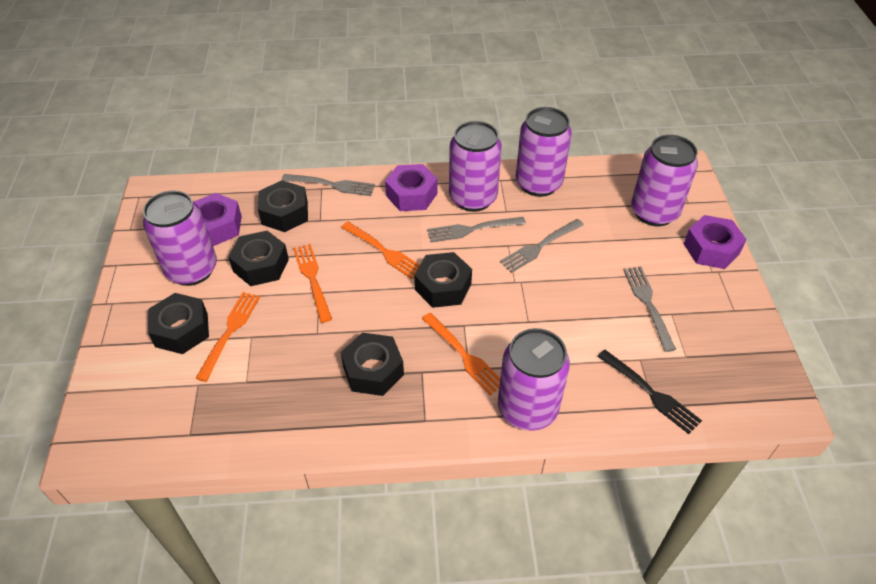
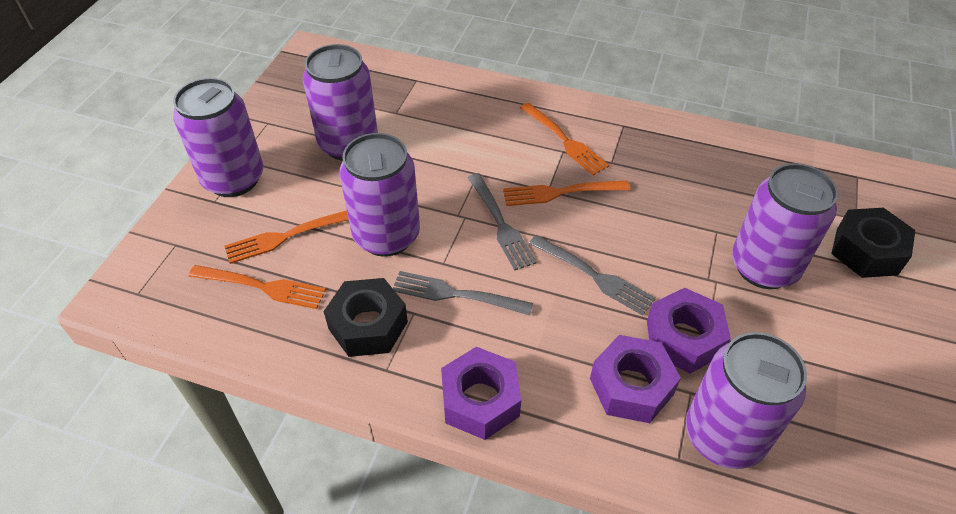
black fork: [597,350,702,434] = 1 -> none = 0
black nut: [148,293,209,354] [228,231,289,286] [258,180,308,232] [341,332,404,396] [414,252,472,308] = 5 -> [324,278,408,357] [831,208,915,278] = 2
grey fork: [282,174,375,196] [427,217,526,243] [500,219,584,273] [623,266,676,352] = 4 -> [393,271,533,315] [468,173,537,270] [529,235,656,316] = 3

